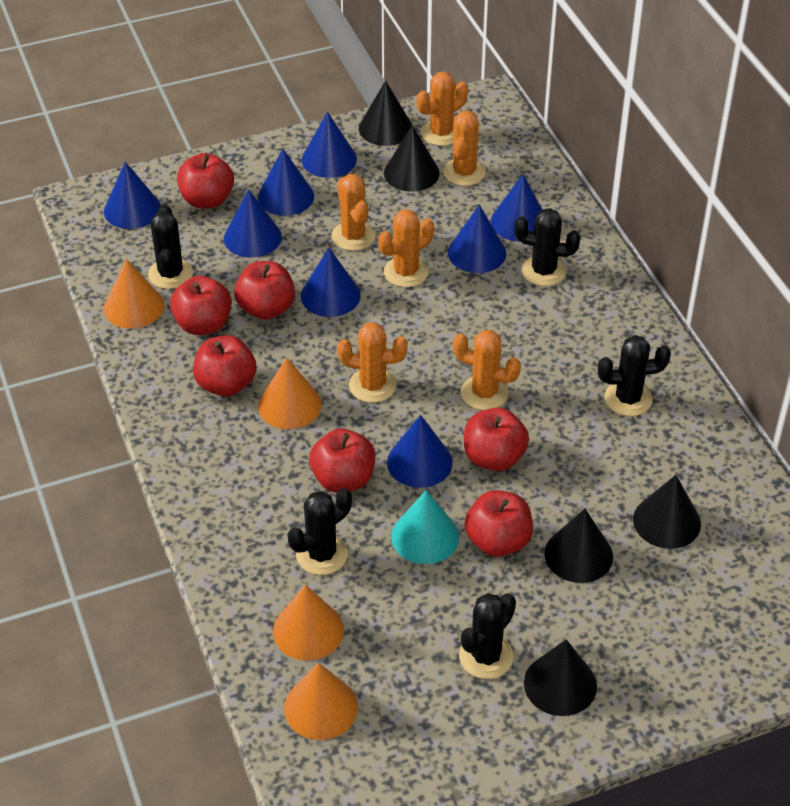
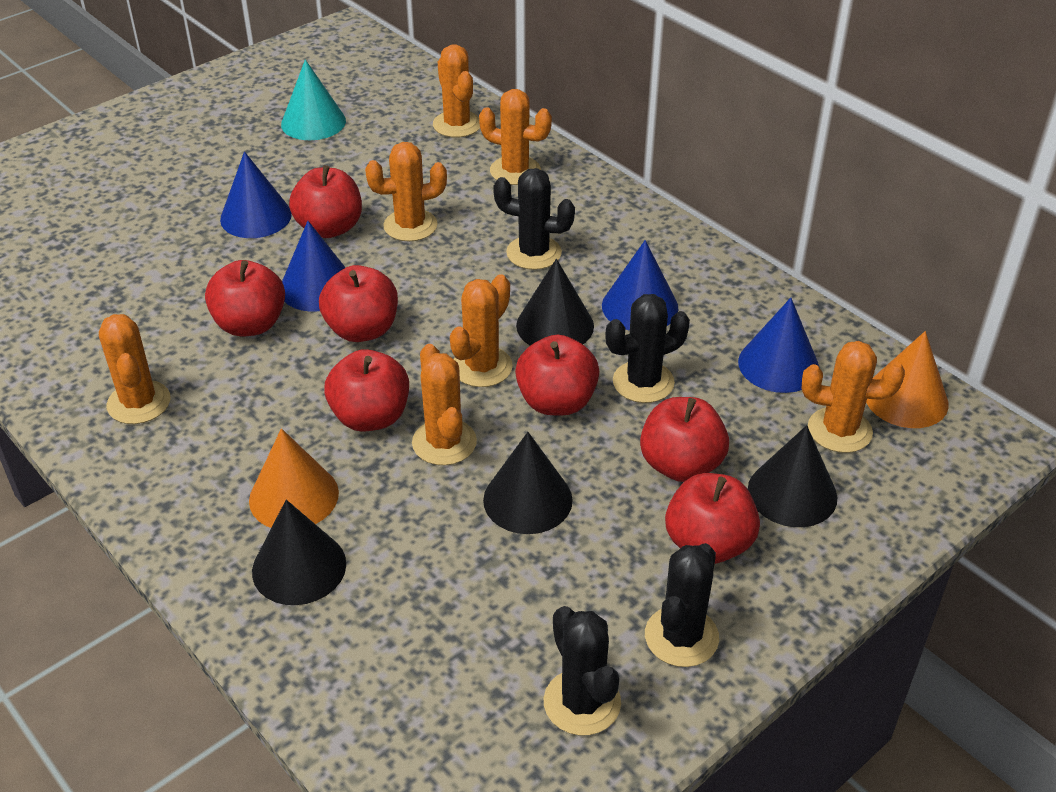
black cactus: [148,204,193,289] [288,488,352,575] [459,593,516,679] [514,208,580,286] [598,335,671,416] = 5 -> [493,168,575,270] [544,606,621,736] [605,294,690,403] [645,543,719,667] = 4
black cone: [359,81,412,146] [384,125,440,192] [524,639,597,716] [545,509,613,583] [633,475,701,549] = 5 -> [252,500,346,605] [483,432,573,534] [516,259,594,346] [748,425,837,527] = 4
blue cone: [104,162,161,229] [224,190,282,258] [258,149,314,216] [301,248,361,317] [302,112,357,178] [387,415,453,488] [448,205,506,273] [491,174,542,242] = 8 -> [220,151,292,238] [282,221,346,312] [602,240,678,331] [738,298,819,393] = 4
orange cactus: [332,174,375,251] [337,322,408,403] [378,209,434,287] [417,71,468,146] [443,110,486,186] [453,330,521,410] = 6 -> [99,314,171,424] [365,142,447,241] [412,344,477,465] [433,45,480,138] [450,274,513,387] [479,89,552,185] [802,341,905,453] = 7
orange cone: [104,259,164,329] [258,358,322,429] [273,585,344,661] [284,663,358,740] = 4 -> [249,428,339,528] [866,331,949,428] = 2

